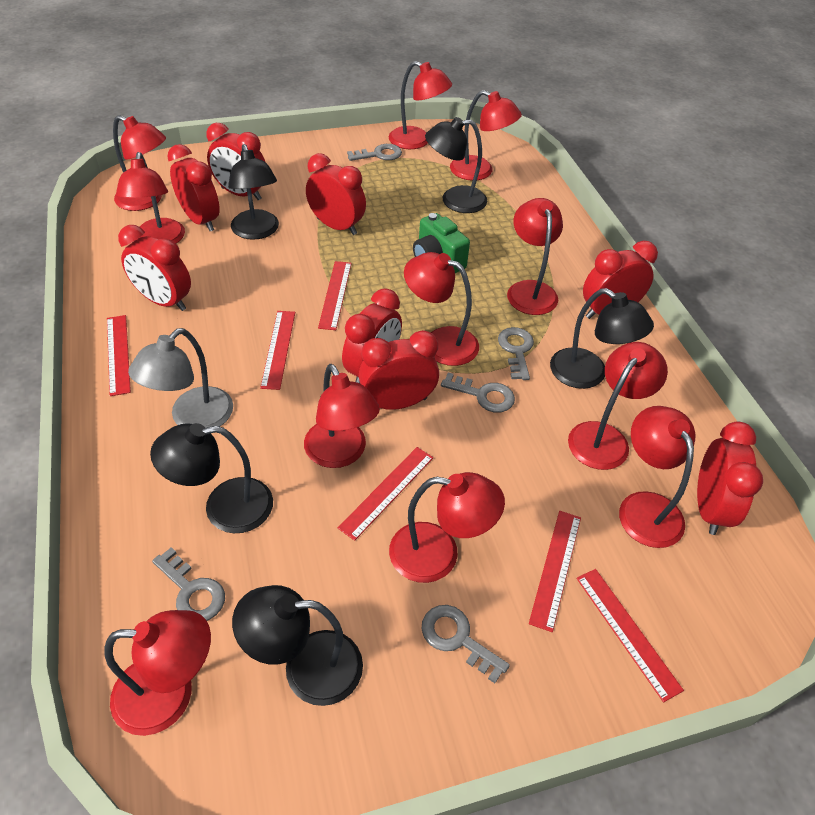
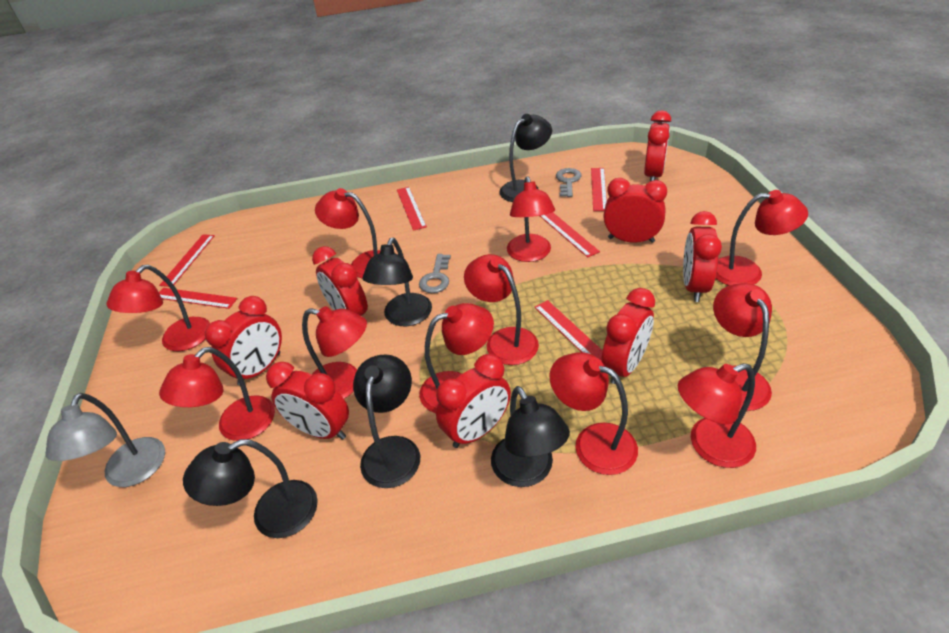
green camera: [413,213,470,273] = 1 -> none = 0
grey key: [152,547,225,621] [347,144,402,161] [422,605,510,683] [441,372,515,412] [498,327,534,380] = 5 -> [419,254,451,293] [556,168,581,197] = 2

